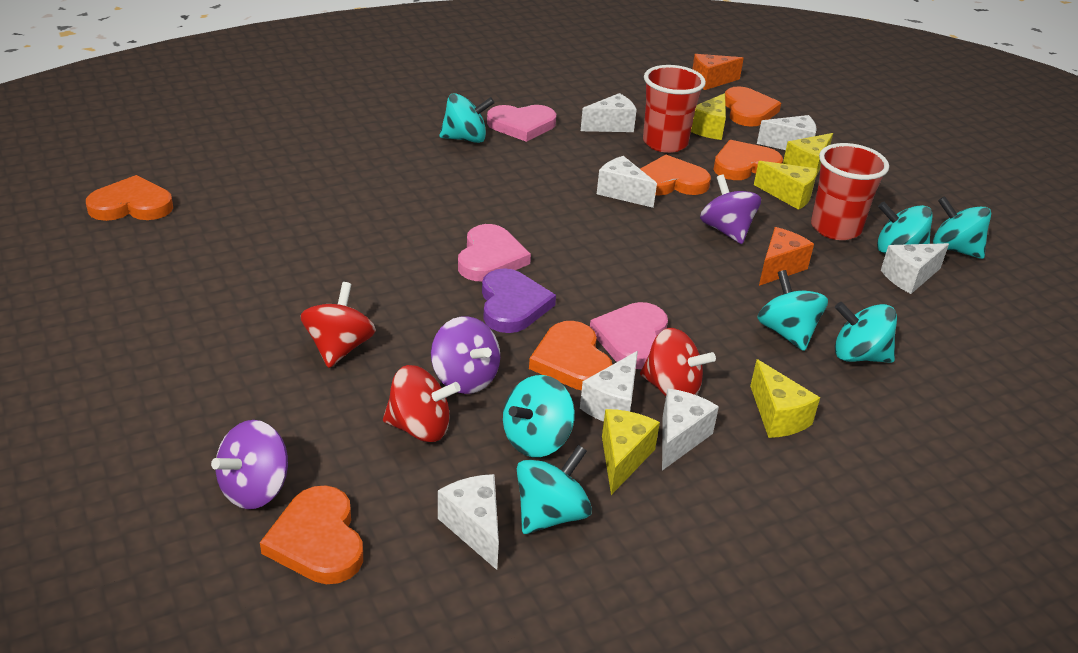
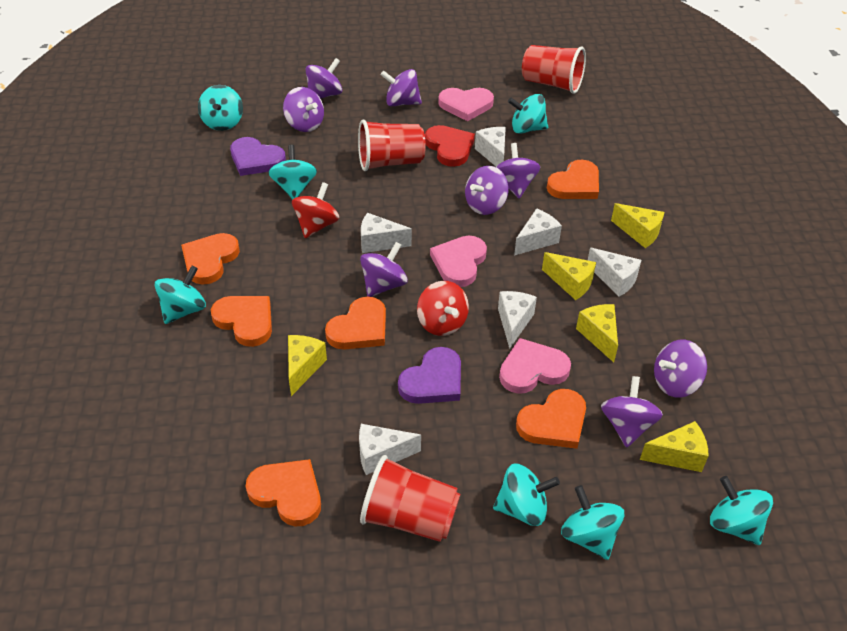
orange cheese: [692,54,744,90] [759,227,814,286] = 2 -> none = 0
purple heart: [482,268,556,333] = 1 -> [230,137,286,176] [398,347,461,404] = 2
purple spinning top: [211,420,288,509] [431,316,500,394] [700,175,761,244] = 3 -> [283,87,324,132] [306,58,342,99] [360,242,408,297] [380,69,422,106] [465,166,509,215] [496,143,540,199] [601,376,663,447] [654,340,707,398] = 8
red cup: [643,65,706,153] [811,143,889,240] = 2 -> [358,119,426,171] [360,455,460,542] [522,45,586,94] = 3
red heart: none = 0 -> [425,125,475,167] = 1
red spinning top: [300,282,376,368] [383,365,461,442] [640,328,716,396] = 3 -> [292,182,339,238] [417,281,469,336] = 2
white cheese: [438,474,499,570] [580,351,638,422] [581,93,637,132] [597,156,657,208] [662,389,719,471] [757,115,817,150] [881,243,949,294] = 7 -> [359,424,421,475] [361,213,412,253] [475,127,506,166] [498,291,537,349] [514,208,562,256] [588,248,641,297] = 6

